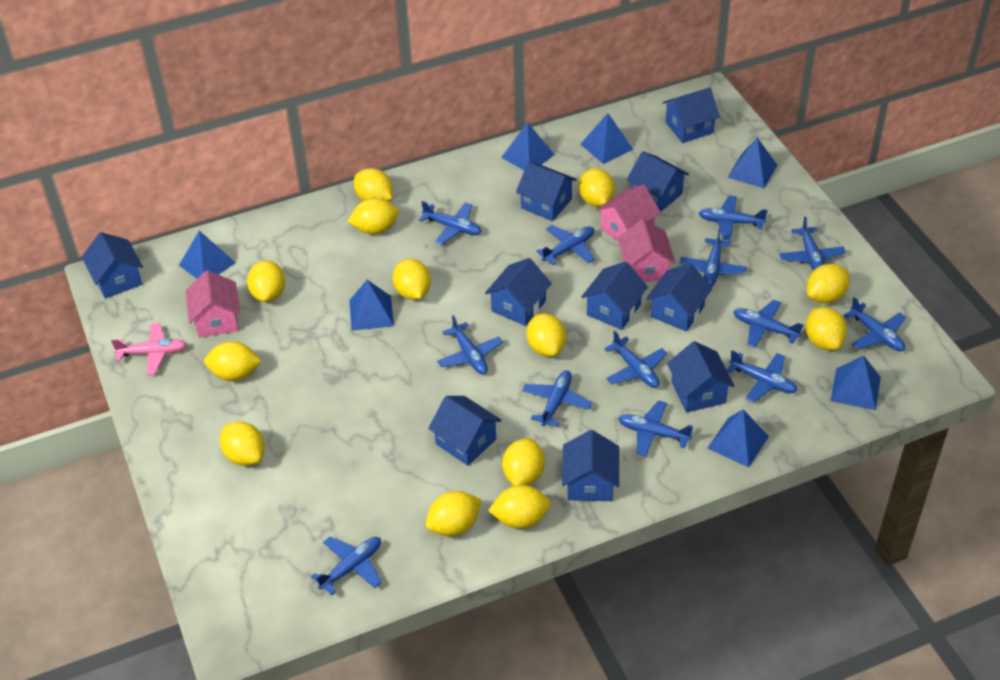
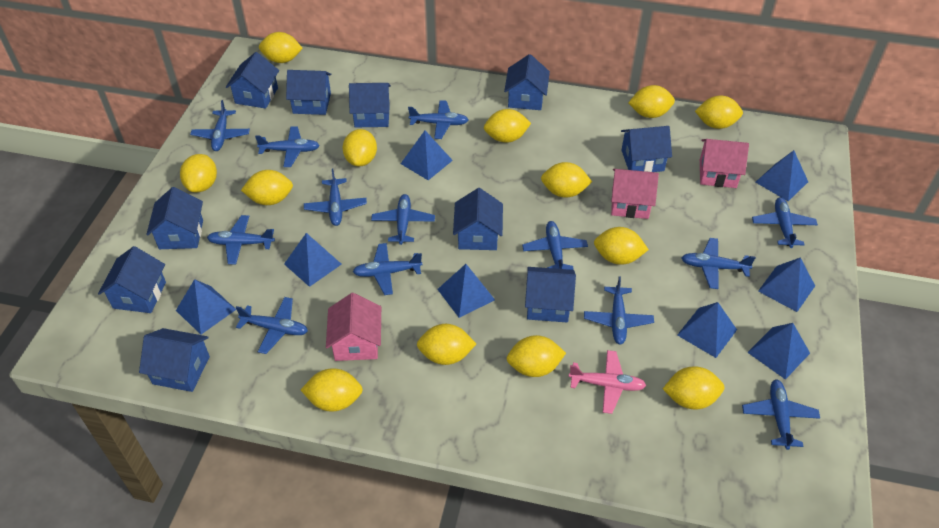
blue pyramid: [179,231,236,279] [349,280,394,331] [501,122,555,170] [580,113,633,164] [708,409,769,468] [728,138,777,188] [830,355,881,410] = 7 -> [176,279,237,334] [284,233,342,287] [401,130,453,180] [437,264,495,318] [677,302,737,358] [747,323,810,380] [755,150,808,201] [758,257,815,312] = 8

